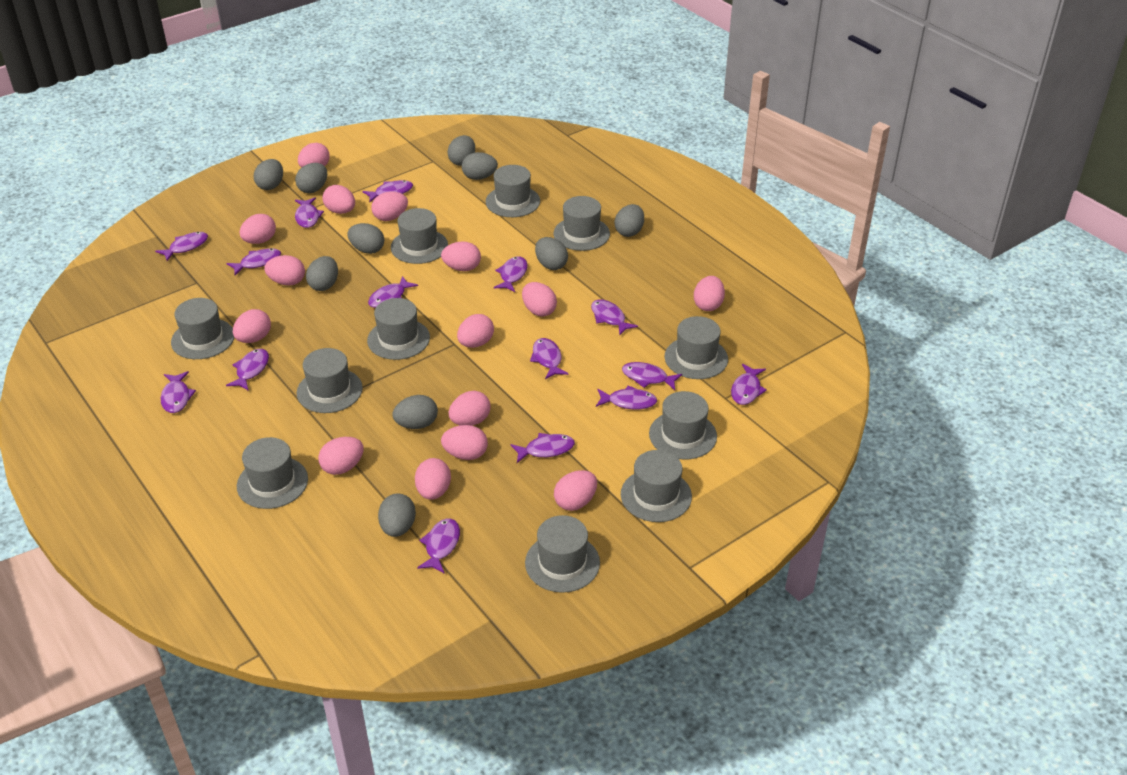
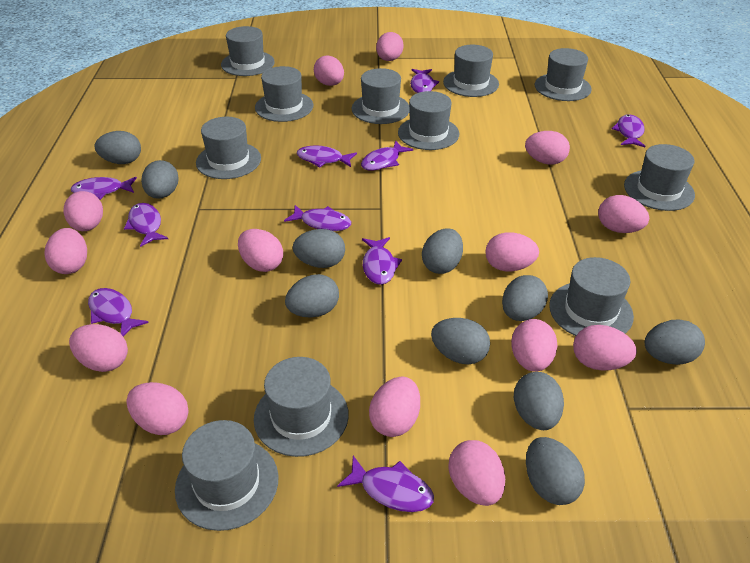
pink egg: [233,309,271,343] [240,214,276,244] [264,255,305,286] [298,143,330,168] [318,437,364,475] [323,185,355,214] [371,192,408,221] [415,458,451,500] [441,241,481,271] [441,425,488,460] [449,391,491,426] [457,314,494,348] [522,282,557,317] [554,470,597,511] [694,276,725,311] = 15 -> [45,228,87,274] [64,191,103,231] [69,324,128,372] [126,382,189,435] [238,229,283,272] [314,55,344,86] [369,376,420,437] [376,32,403,61] [448,440,505,506] [485,232,539,271] [511,319,557,372] [525,131,570,165] [573,325,637,371] [598,195,649,233] = 14
purple fish: [155,232,208,261] [161,371,196,413] [226,248,281,275] [226,349,269,391] [295,197,324,228] [362,180,413,203] [368,276,418,308] [417,518,460,573] [494,256,528,292] [510,433,575,463] [530,338,569,379] [591,299,638,335] [596,386,657,409] [622,362,682,390] [731,364,767,405] = 15 -> [71,177,137,200] [88,288,149,336] [124,203,168,247] [284,205,351,231] [297,146,357,167] [337,456,434,512] [361,140,413,171] [362,237,402,285] [410,69,439,93] [612,114,645,147] = 10

